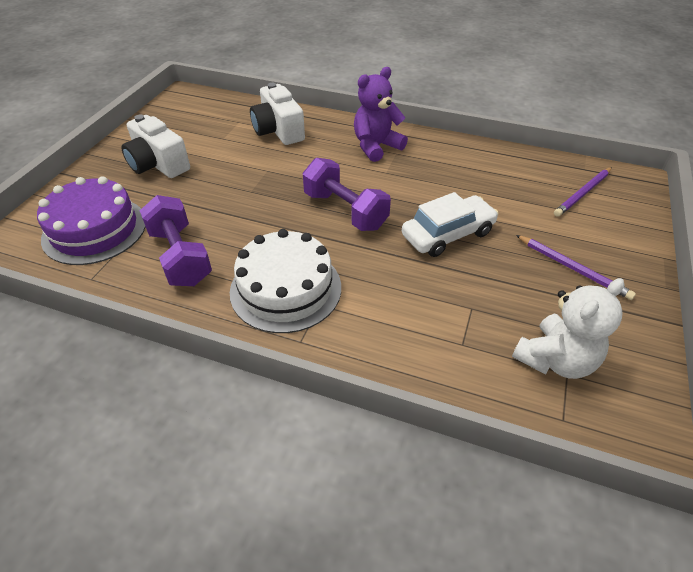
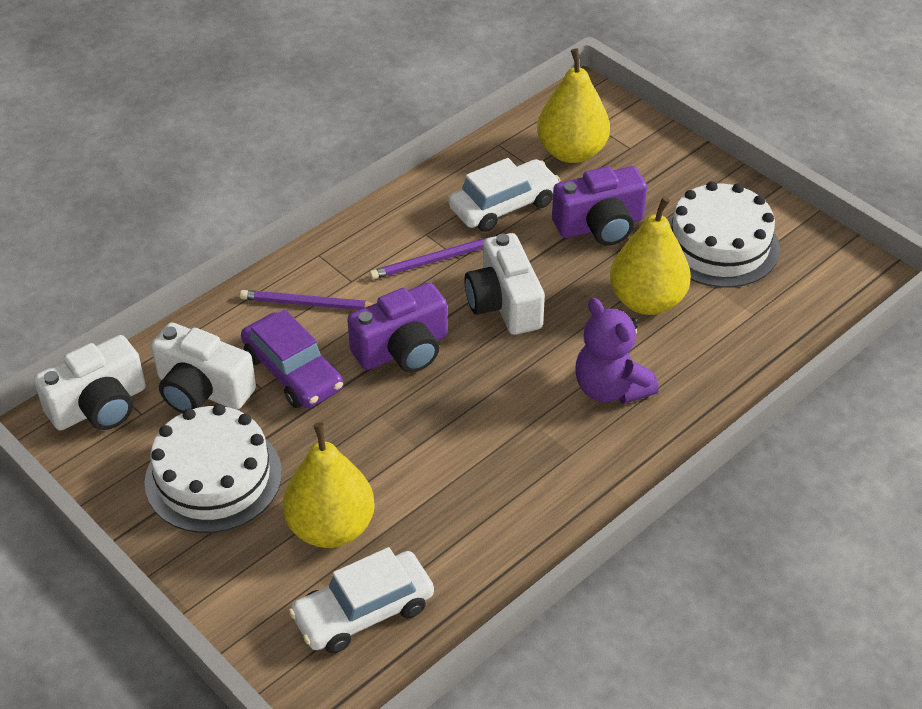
purple cake: [37,176,146,265] = 1 -> none = 0
purple camera: none = 0 -> [347,282,448,373] [552,166,647,246] = 2
purple car: none = 0 -> [241,310,344,408] = 1
purple dumbbell: [140,195,212,286] [303,158,391,231] = 2 -> none = 0
white cake: [230,229,341,333] = 1 -> [145,404,282,533] [669,181,780,288] = 2
white camera: [121,114,190,178] [250,83,305,145] = 2 -> [34,335,146,431] [151,322,256,413] [464,233,545,335] = 3
white car: [402,192,499,257] = 1 -> [289,547,434,654] [449,158,560,232] = 2
white teddy bear: [512,278,625,379] = 1 -> none = 0
yellow pear: none = 0 -> [283,422,375,548] [537,48,610,163] [610,197,691,315] = 3

